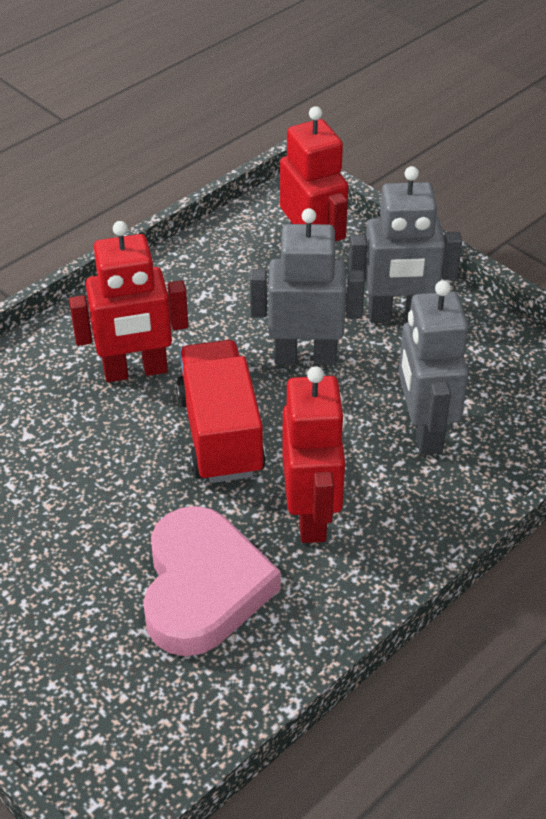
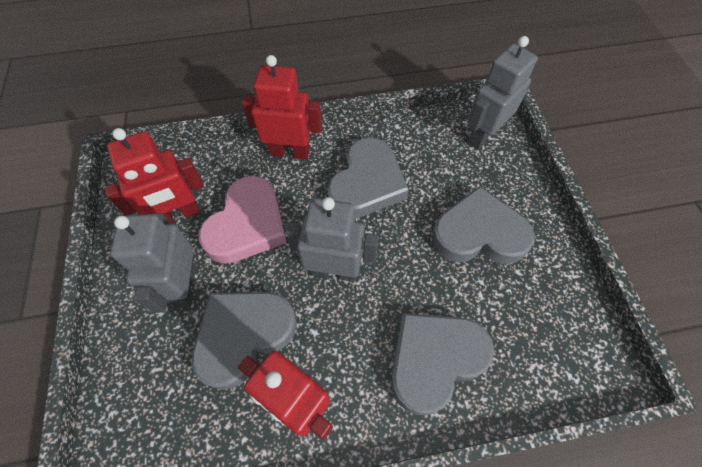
grey heart: none = 0 -> [192,292,297,390] [328,138,409,218] [391,313,494,415] [432,186,535,264] = 4
red truck: [176,340,266,483] = 1 -> none = 0

